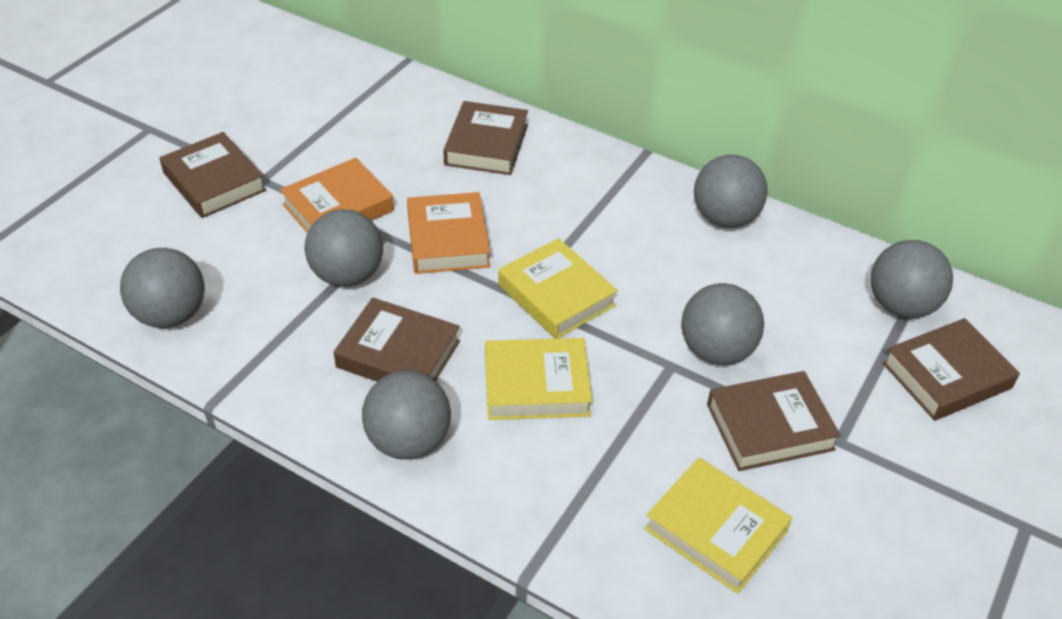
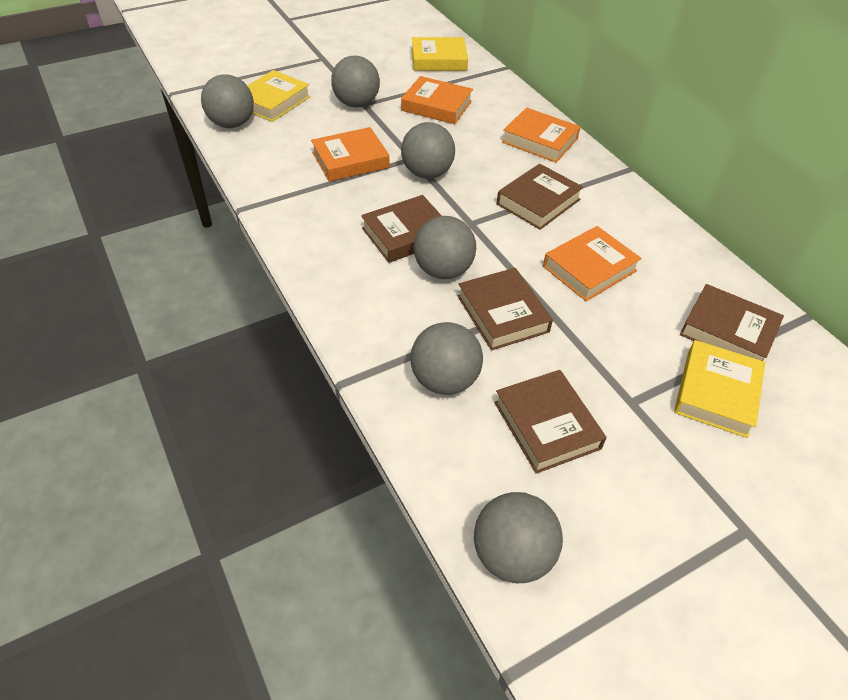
orange book: [280,158,394,233] [407,192,490,274] = 2 -> [311,127,389,182] [401,76,473,124] [502,108,581,163] [543,226,642,301] = 4

